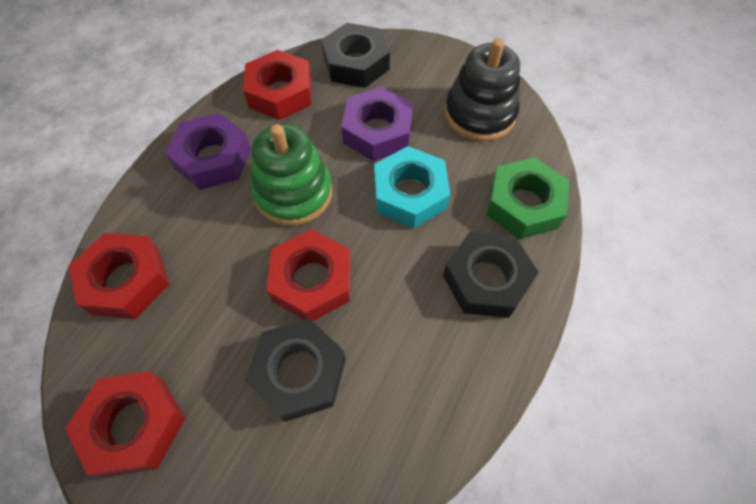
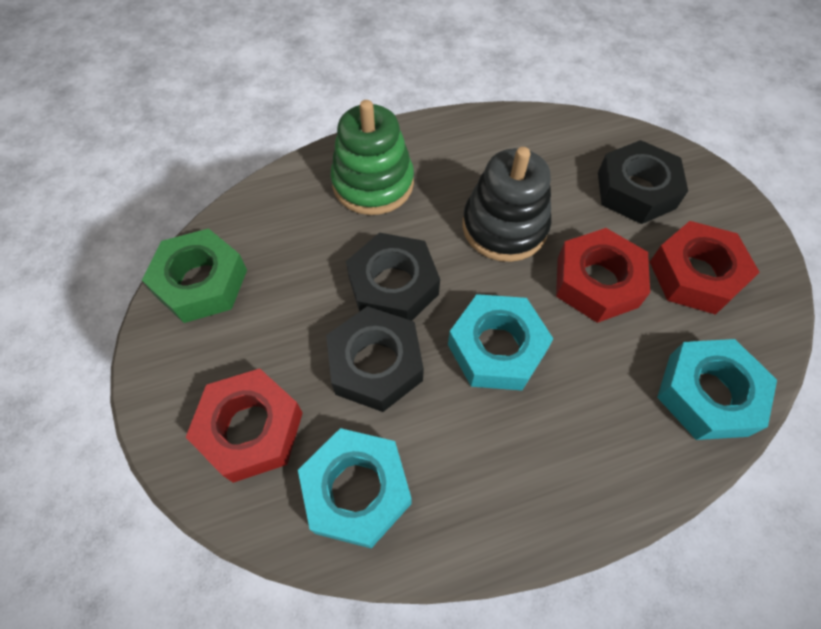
purple nut: [165,113,251,190] [342,87,413,161] = 2 -> none = 0
red nut: [65,371,185,477] [69,233,169,319] [243,50,311,120] [267,229,351,321] = 4 -> [186,368,303,483] [556,228,650,323] [650,221,760,315] = 3
turquoise nut: [374,146,450,228] = 1 -> [298,428,411,548] [448,294,554,391] [657,339,777,440] = 3

